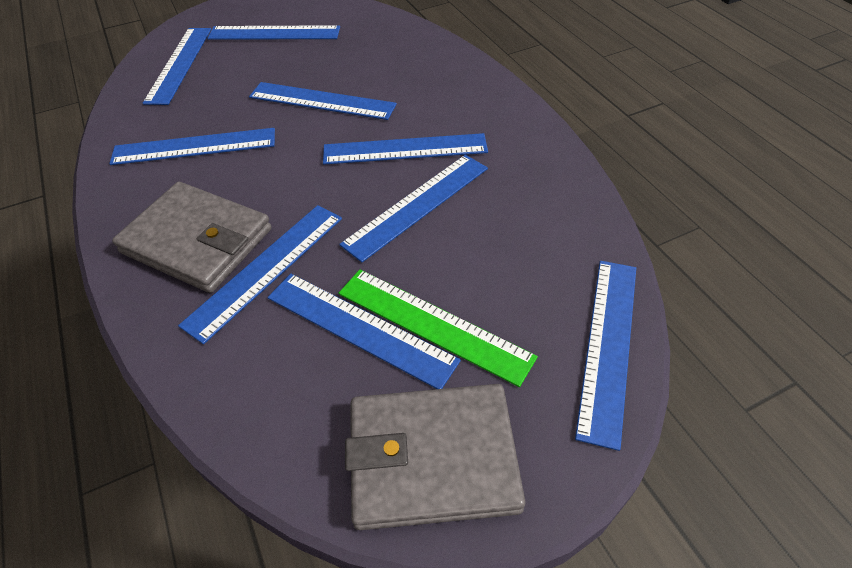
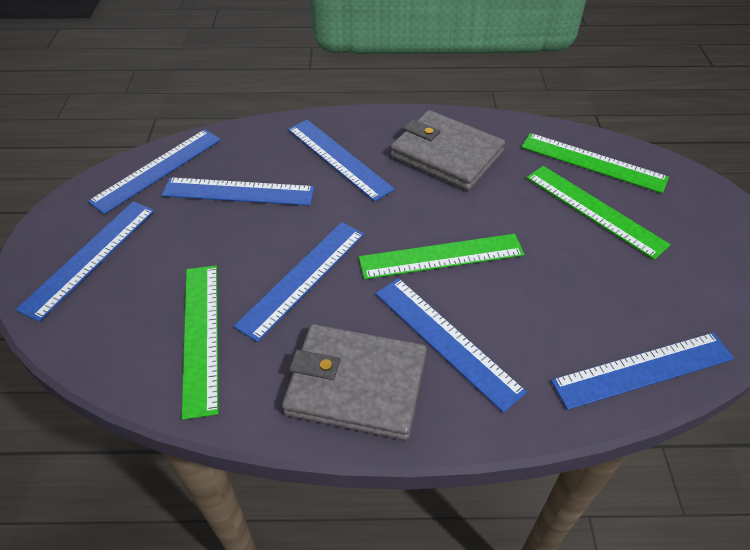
blue ruler: [109,128,275,165] [143,28,211,105] [178,205,342,344] [207,25,340,40] [249,82,397,120] [268,274,461,389] [323,133,488,165] [339,155,488,262] [575,261,636,451] = 9 -> [16,201,155,322] [88,129,221,214] [162,177,314,206] [234,222,364,342] [288,120,395,202] [376,278,527,413] [551,332,734,410] = 7
green ruler: [339,270,538,387] = 1 -> [182,265,218,420] [359,234,525,279] [521,133,669,193] [527,166,671,260] = 4

